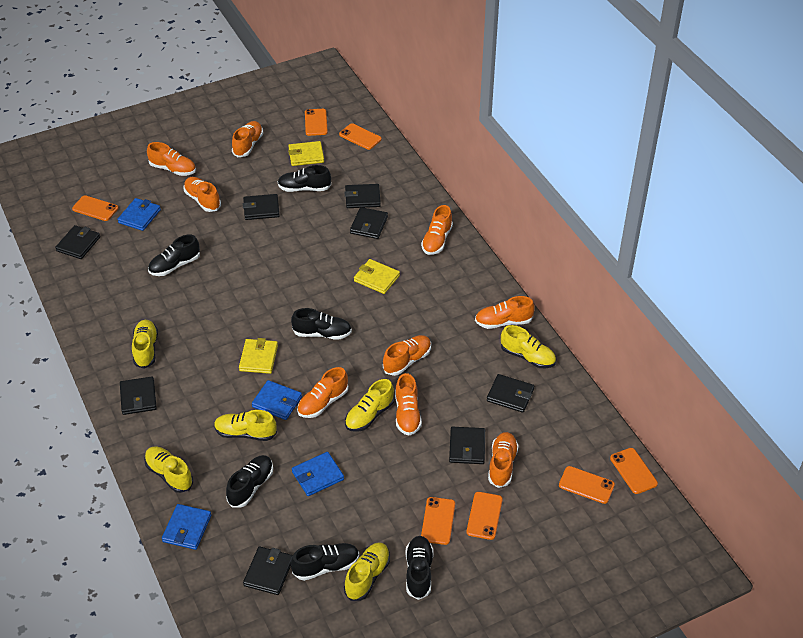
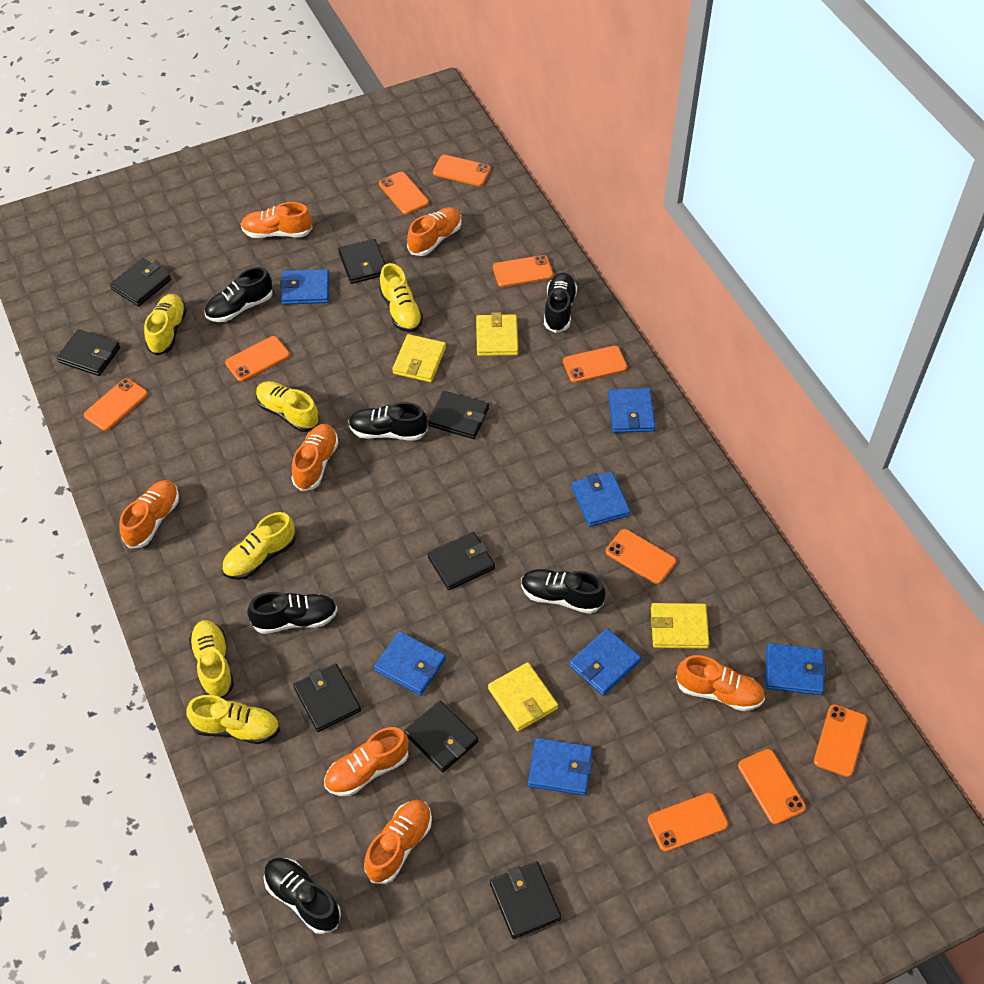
blue wallet: [118,198,161,231] [162,504,211,550] [252,380,302,420] [292,452,344,496] = 4 -> [280,269,329,305] [374,631,446,696] [528,738,593,796] [569,628,641,696] [571,471,631,527] [608,388,656,433] [765,643,826,695] = 7
orange phone: [72,195,119,221] [305,109,328,136] [339,123,381,150] [421,497,455,545] [467,492,503,540] [559,466,615,504] [610,448,658,494] = 7 -> [84,378,148,431] [225,336,290,382] [379,172,429,214] [433,155,491,186] [493,255,553,287] [563,346,627,383] [606,529,676,584] [648,793,728,852] [738,749,806,824] [814,704,867,777] = 10
orange shoe: [147,142,196,176] [184,177,221,212] [232,121,263,157] [297,367,349,418] [383,335,431,376] [395,373,422,436] [421,205,453,255] [475,296,535,329] [488,432,519,488] = 9 -> [119,480,179,548] [241,202,312,238] [291,424,339,491] [324,727,409,796] [364,800,432,884] [407,207,462,256] [676,655,765,711] = 7
yellow wallet: [239,338,278,374] [288,141,324,166] [354,259,400,294] = 3 -> [392,334,446,382] [476,312,518,356] [488,662,558,731] [651,603,709,649] = 4

